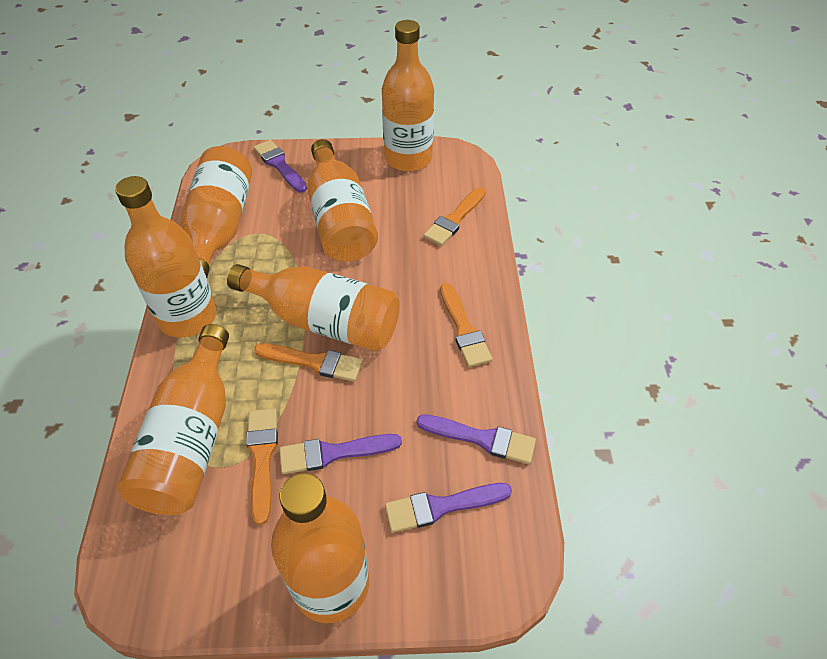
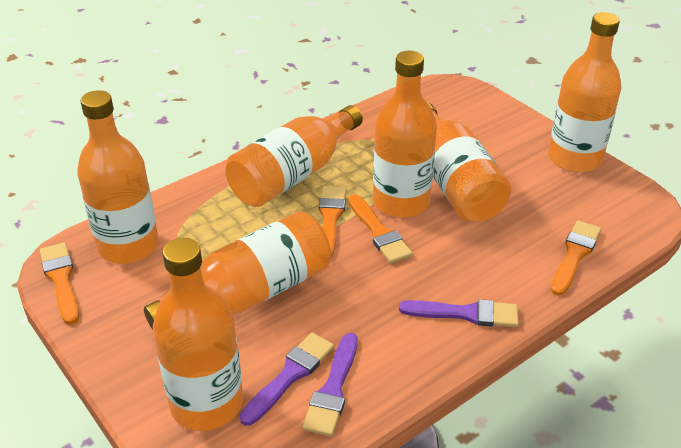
purple brush: [254,140,307,193] [279,434,402,474] [385,483,512,533] [416,414,536,464] = 4 -> [240,333,334,426] [302,333,358,437] [399,299,519,327] = 3

